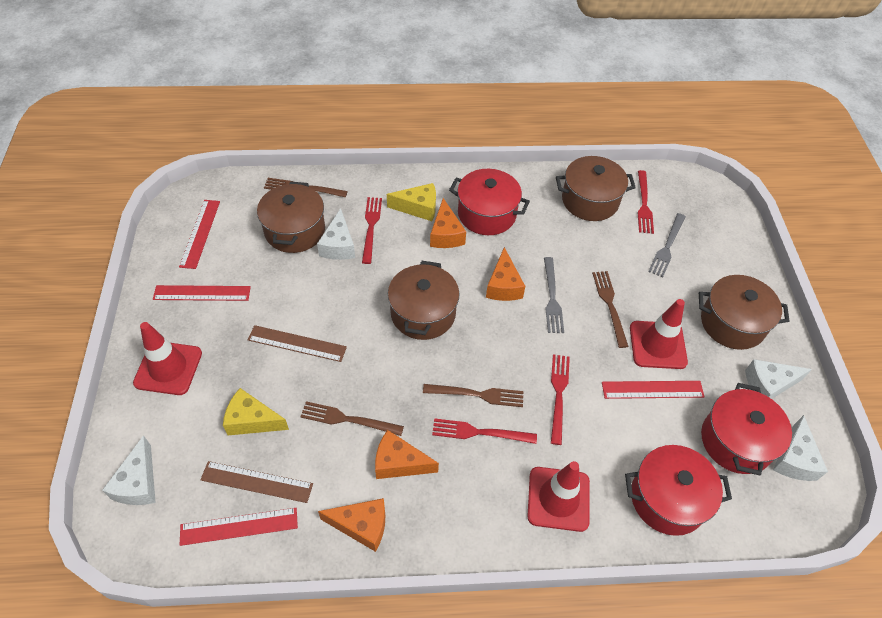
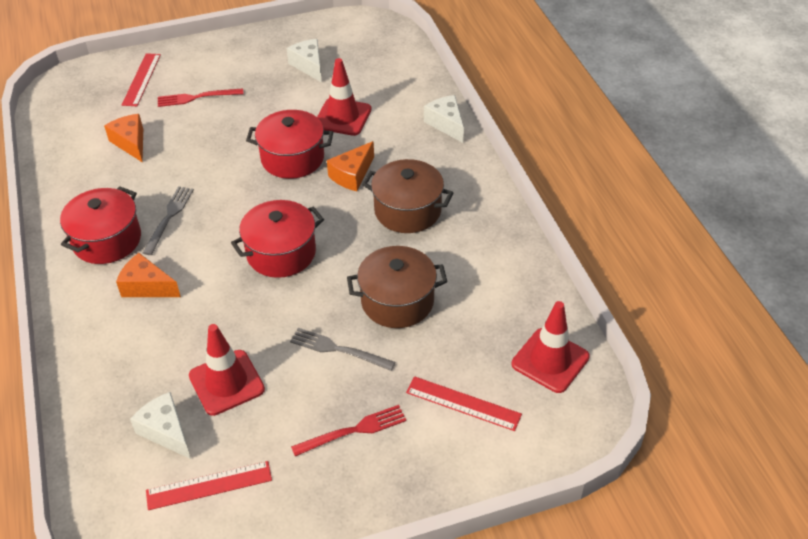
brown fork: [264,178,348,197] [300,401,404,436] [423,384,524,407] [592,271,628,348] = 4 -> none = 0
brown pot: [257,181,325,253] [388,261,460,340] [556,156,636,221] [699,275,789,350] = 4 -> [347,246,447,328] [362,159,453,233] = 2
brown ruler: [200,461,313,503] [248,325,347,362] = 2 -> none = 0
orange cheese: [318,498,385,552] [375,430,439,479] [430,198,466,248] [486,247,525,301] = 4 -> [104,114,143,163] [116,253,181,297] [327,141,374,191] = 3
red fork: [362,197,382,264] [432,418,537,444] [551,354,570,445] [638,170,654,234] = 4 -> [158,88,244,107] [291,405,406,456] = 2
red ruler: [153,285,251,301] [179,200,220,269] [180,508,298,546] [602,381,705,399] = 4 -> [122,53,161,106] [146,461,272,510] [406,376,522,431] = 3
white cheese: [102,435,156,505] [317,208,355,260] [745,359,812,399] [773,415,828,481] = 4 -> [130,392,191,459] [287,39,322,83] [424,95,464,143] = 3
yellow cheese: [223,388,289,435] [387,183,436,221] = 2 -> none = 0

